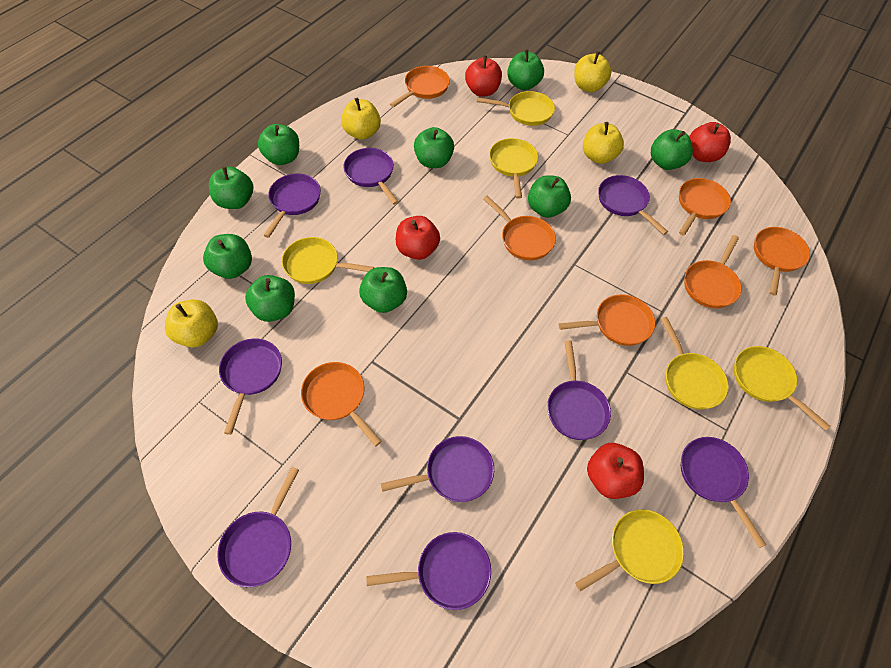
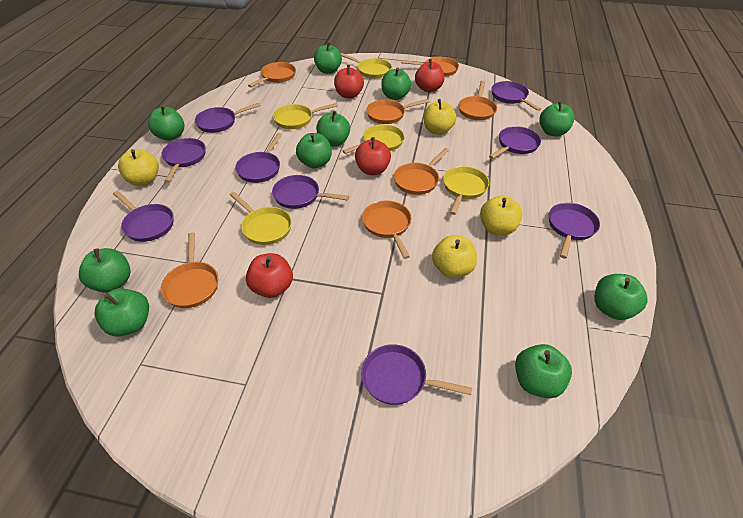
green apple: [203,234,252,279] [209,166,253,209] [245,275,295,322] [258,124,299,165] [359,267,407,313] [414,127,454,168] [507,49,544,90] [528,175,571,218] [651,129,693,170] = 9 -> [79,248,131,293] [95,288,149,336] [148,105,184,141] [296,133,332,168] [314,42,342,74] [316,111,350,147] [381,68,411,100] [515,344,572,398] [539,101,575,136] [595,274,648,320] = 10
yellow pan: [282,237,374,284] [477,91,555,126] [489,138,538,199] [575,509,684,591] [661,317,729,410] [734,346,831,431] = 6 -> [230,192,292,245] [273,103,338,129] [341,53,392,79] [343,124,405,154] [443,166,489,215] = 5

